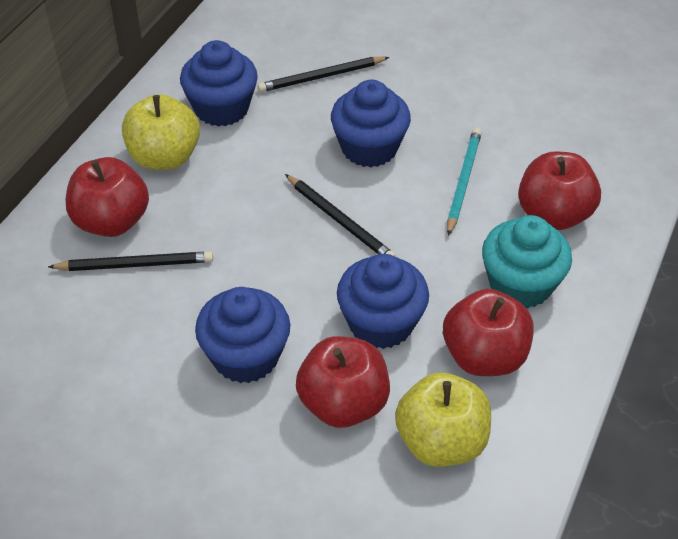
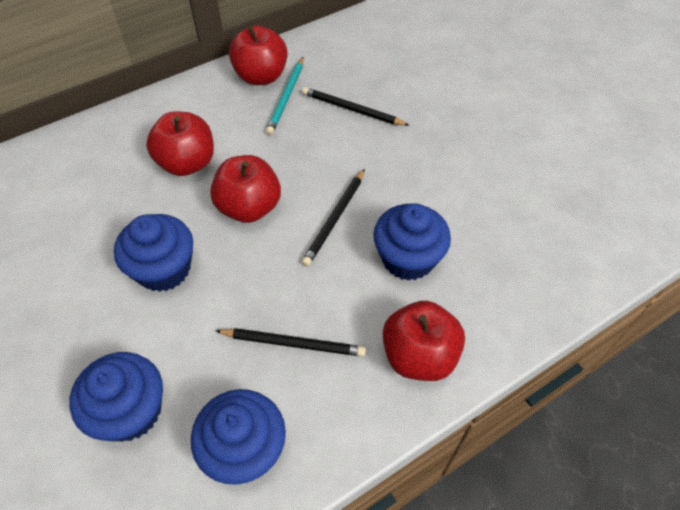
turquoise cupcake: [482,215,572,309] = 1 -> none = 0
yellow apple: [122,94,200,170] [395,372,491,467] = 2 -> none = 0

